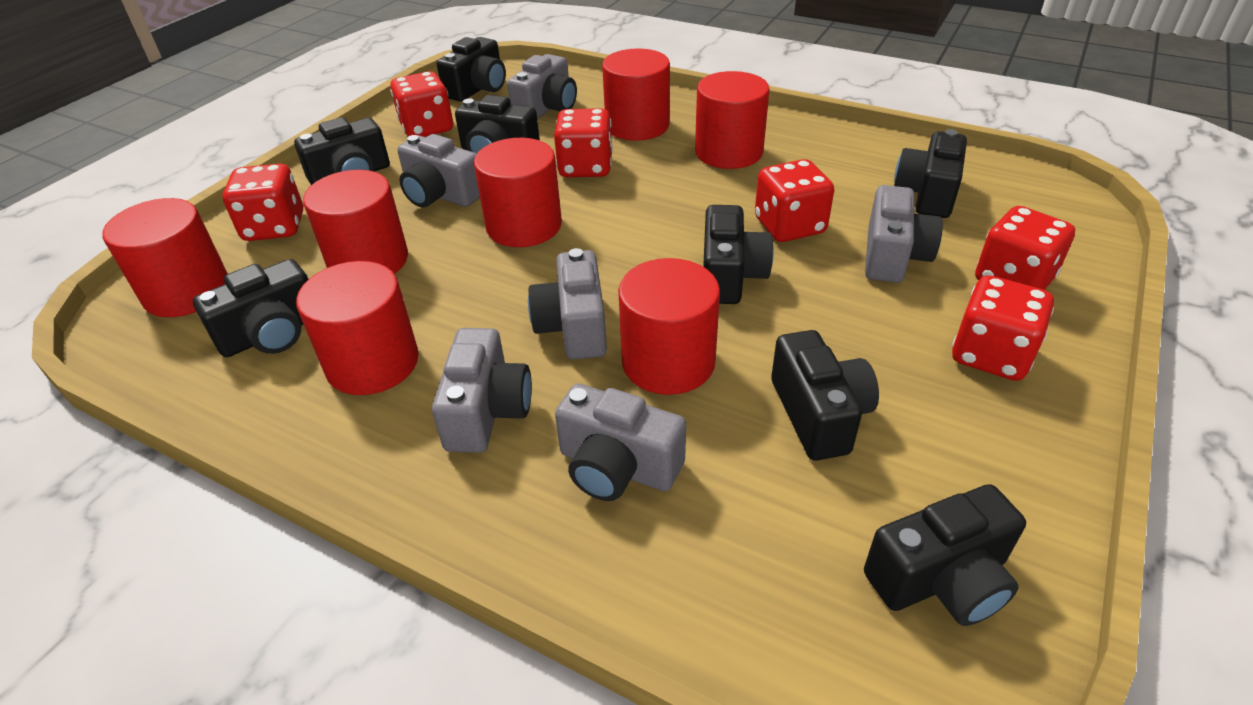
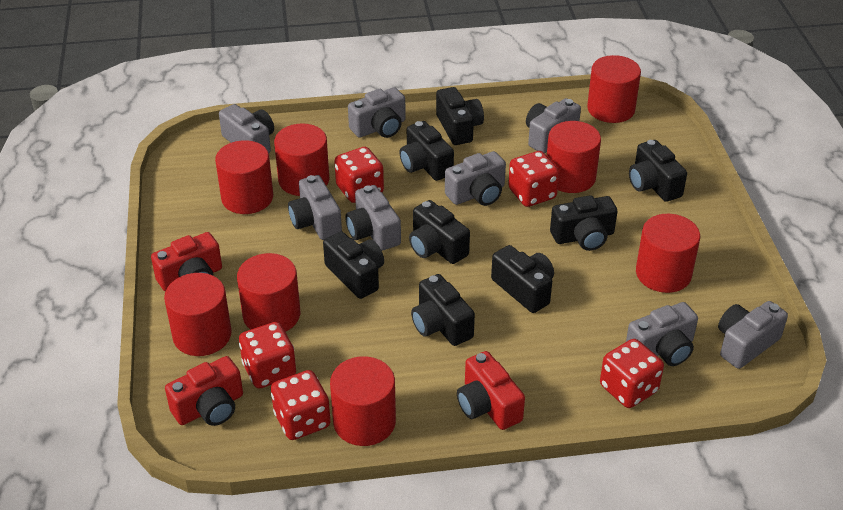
grey camera: [397,134,480,208] [432,328,532,453] [507,54,577,119] [528,248,607,360] [555,383,686,501] [865,185,943,283] = 6 -> [219,104,274,153] [288,175,342,240] [345,185,401,250] [348,87,406,138] [445,151,506,206] [526,98,581,153] [626,302,698,366] [718,301,788,369] = 8
red camera: none = 0 -> [151,232,222,291] [165,356,243,426] [457,351,525,430] = 3
red cylinder: [102,198,228,317] [296,261,419,395] [303,170,408,274] [474,138,562,247] [602,48,670,141] [618,258,720,395] [695,71,770,169] = 7 -> [164,273,232,356] [215,140,273,214] [237,253,300,332] [274,123,329,196] [330,356,396,446] [547,121,601,193] [587,55,641,123] [636,214,700,293] = 8
red dice: [222,164,303,241] [390,71,453,137] [554,108,613,177] [755,159,834,242] [952,276,1054,381] [975,206,1075,290] = 6 -> [239,322,296,388] [271,370,331,440] [334,147,384,203] [508,151,559,207] [600,339,664,408] = 5

